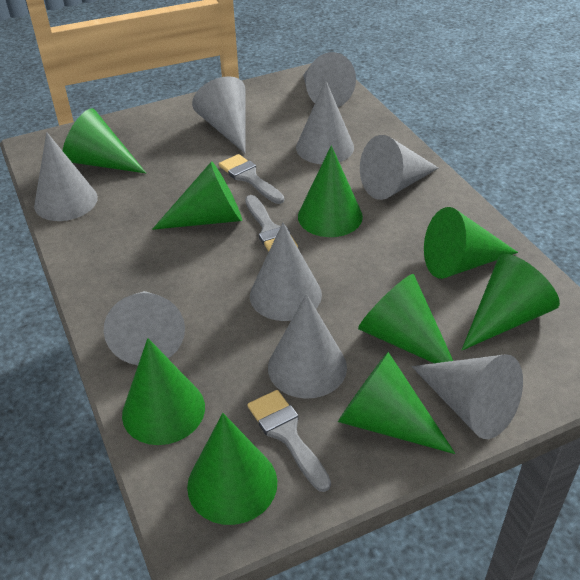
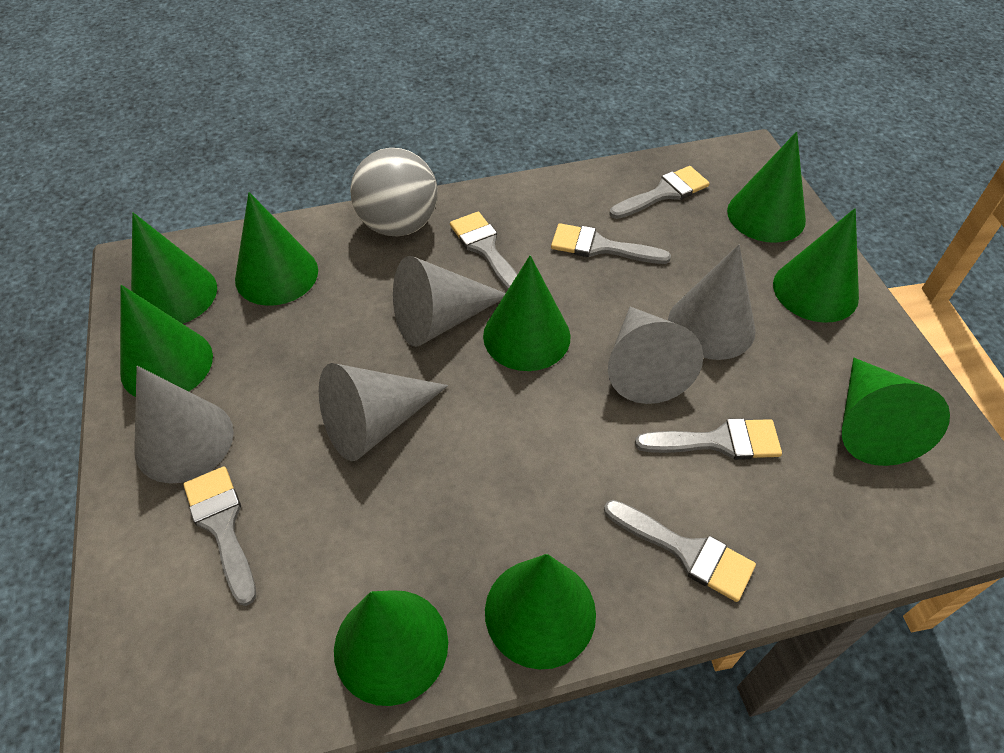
grey ball: none = 0 -> [350,148,438,236] = 1
grey brush: [219,154,284,204] [245,195,298,252] [248,390,331,492] = 3 -> [183,466,256,606] [450,212,518,290] [551,223,671,264] [604,500,756,602] [609,166,710,219] [635,418,782,460] = 6
grey cone: [34,132,98,221] [104,291,185,365] [192,76,245,153] [250,223,322,321] [268,294,347,399] [296,80,354,164] [303,52,356,107] [360,135,438,200] [412,354,523,439] = 9 -> [134,366,234,484] [319,363,448,461] [393,256,506,347] [608,307,703,404] [668,244,756,360] = 5

